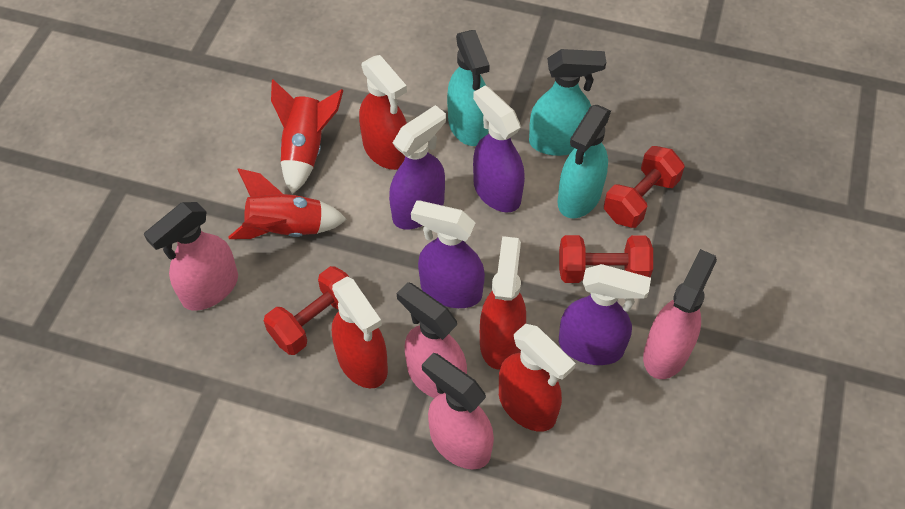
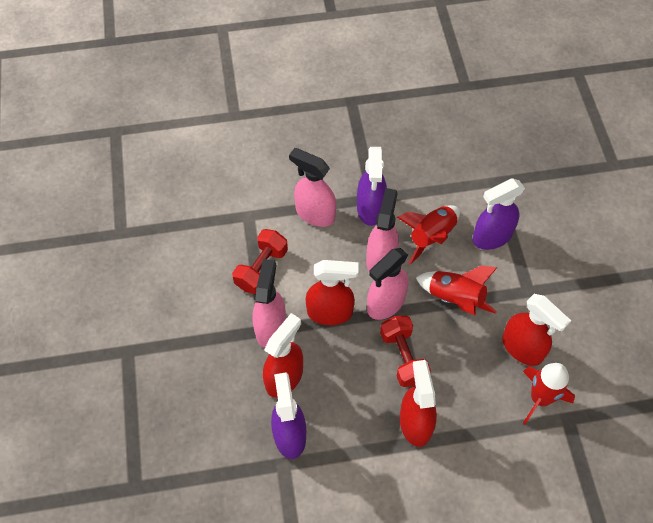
purple spray bottle: [389,105,446,230] [411,201,485,308] [473,85,525,212] [559,264,651,365] = 4 -> [271,373,306,459] [357,147,387,226] [473,179,525,250] = 3
red dumbbell: [264,266,350,355] [559,235,653,283] [604,146,685,228] = 3 -> [232,229,288,294] [380,316,431,387] = 2
red rocket: [229,168,347,239] [271,79,343,194] = 2 -> [397,205,460,264] [416,266,498,315] [523,363,575,424] = 3
turquoise spray bottle: [447,30,490,146] [529,49,606,156] [557,105,611,218] = 3 -> none = 0

